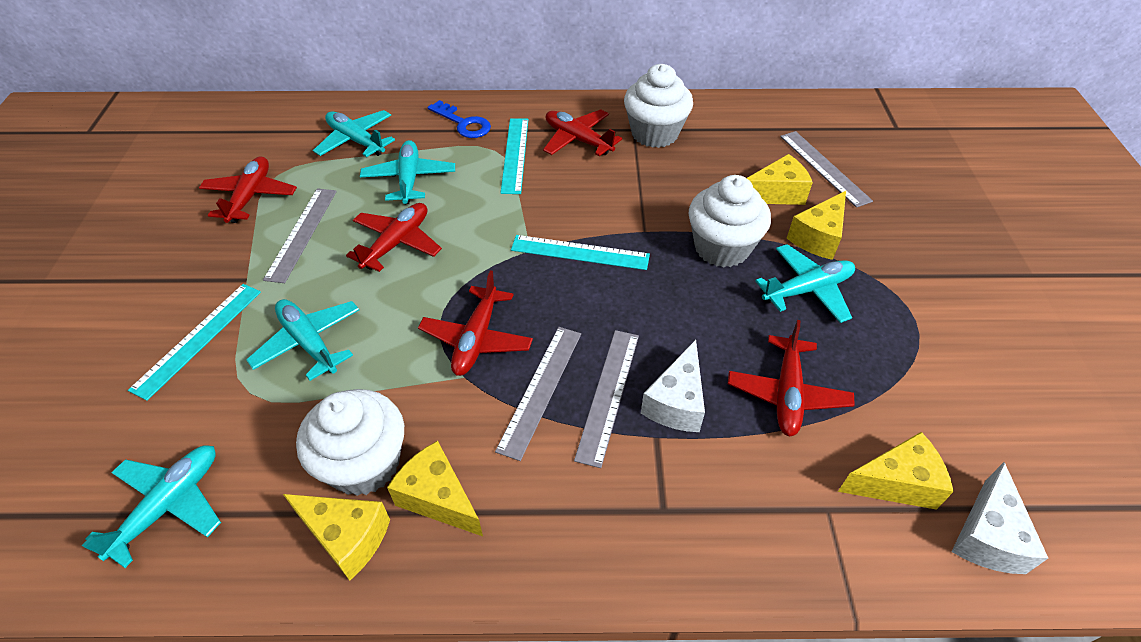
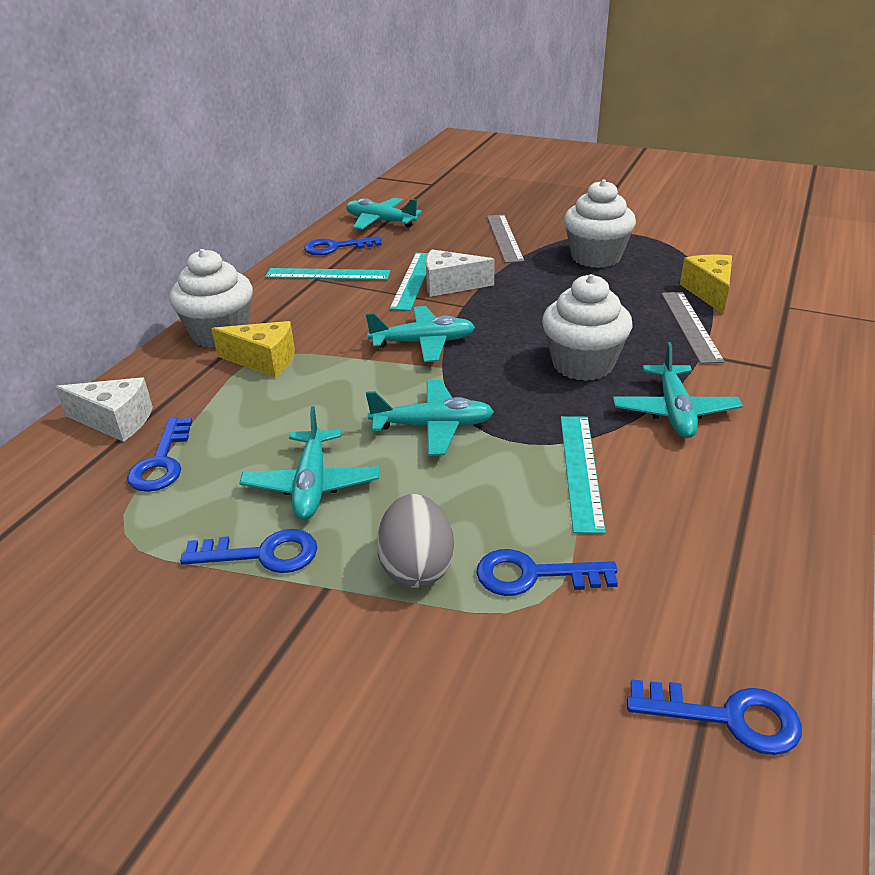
blue key: [428,100,491,138] = 1 -> [127,417,193,492] [180,529,317,573] [304,236,382,255] [476,549,618,596] [627,679,802,755] = 5
grey egg: none = 0 -> [377,494,454,588] = 1
grey ruler: [263,188,337,283] [495,327,581,461] [574,330,639,468] [780,131,873,208] = 4 -> [487,215,524,263] [661,292,725,364] = 2
red plane: [199,156,297,223] [346,203,442,272] [418,270,533,376] [543,109,622,156] [728,320,855,437] = 5 -> none = 0
yellow cheese: [283,494,390,581] [387,441,483,536] [747,154,813,205] [787,191,846,260] [838,432,954,510] = 5 -> [212,321,295,378] [680,255,732,314] = 2

